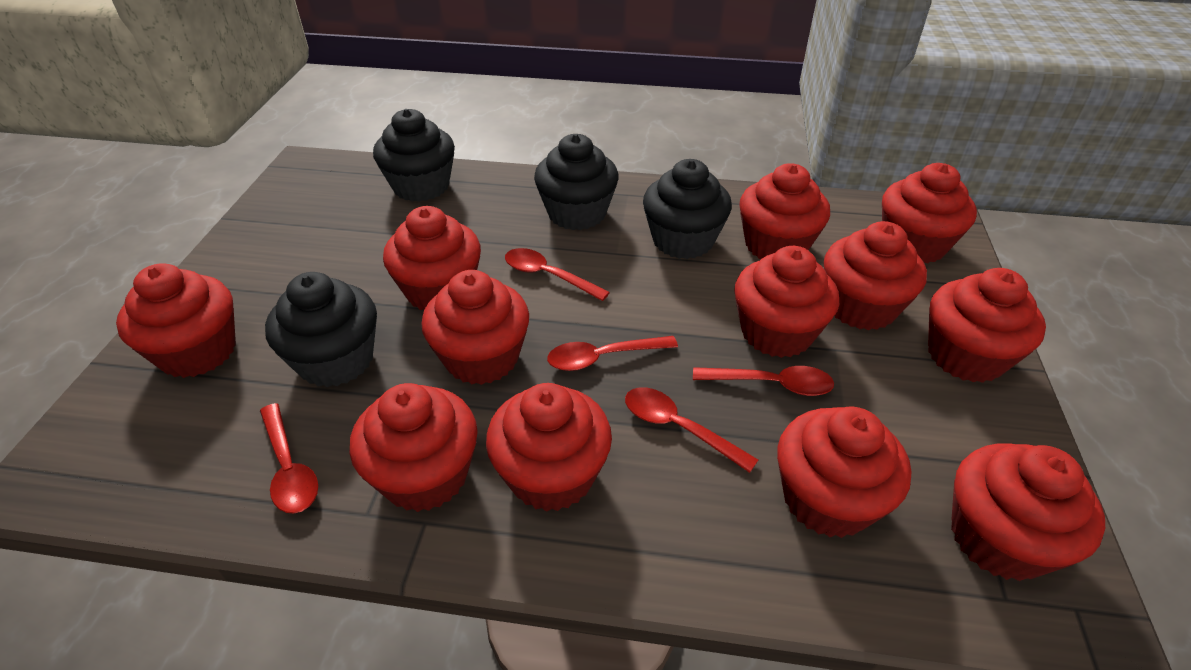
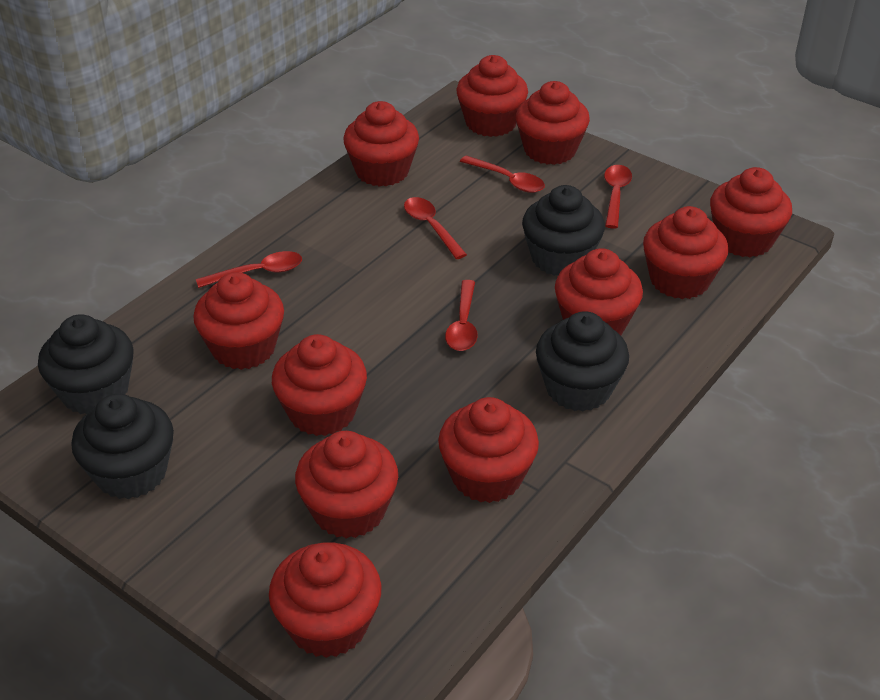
red cupcake: [116,263,236,378] [350,383,478,512] [383,206,481,310] [421,270,529,385] [486,383,612,512] [734,246,839,358] [739,163,830,259] [777,407,911,538] [824,221,927,330] [882,163,977,263] [928,268,1046,383] [951,443,1105,581] = 12 -> [193,272,284,370] [269,543,382,658] [272,334,367,436] [295,431,398,538] [343,101,419,187] [438,397,539,503] [456,55,528,137] [516,81,590,165] [555,248,643,335] [643,206,728,299] [710,167,792,257] = 11

